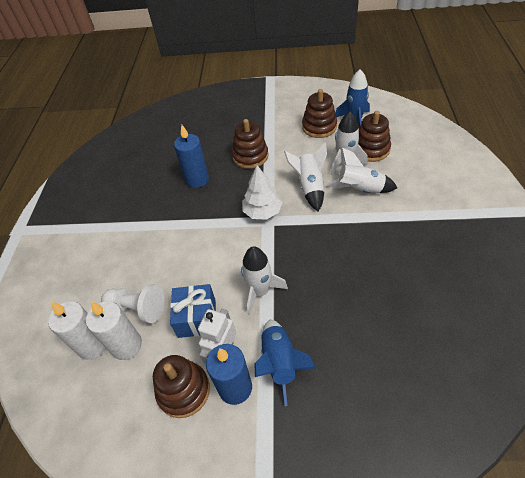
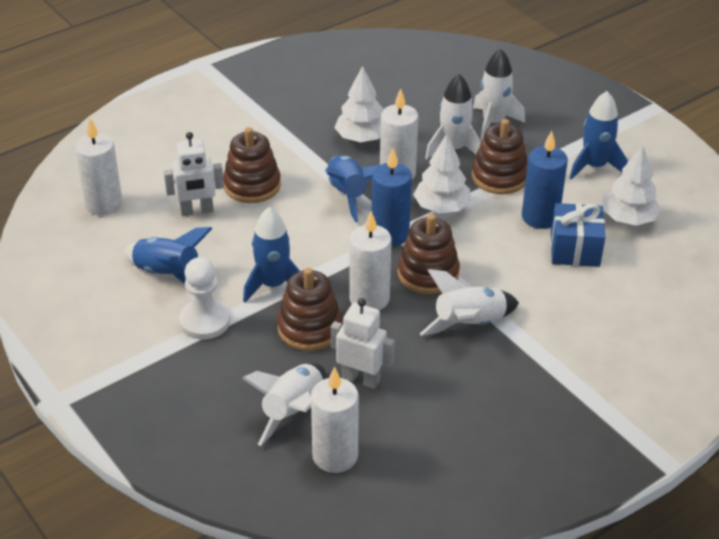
blue rocket: [255,320,316,406] [336,69,370,127] = 2 -> [124,227,213,284] [243,207,300,302] [325,155,379,222] [570,91,628,180] = 4
white candle: [48,301,106,360] [86,301,142,360] = 2 -> [75,118,123,216] [311,366,359,473] [349,211,392,310] [380,88,419,180] = 4
white robot: [198,309,236,365] = 1 -> [164,132,224,216] [331,298,395,389] = 2
white tree: [242,165,283,220] = 1 -> [334,66,383,142] [413,134,471,213] [603,145,661,226] = 3

